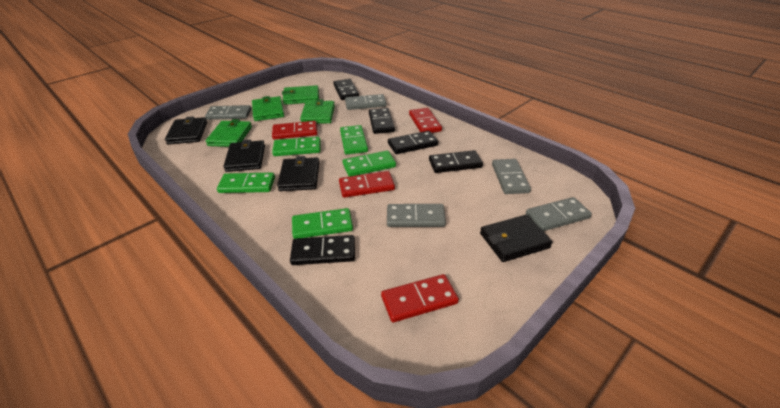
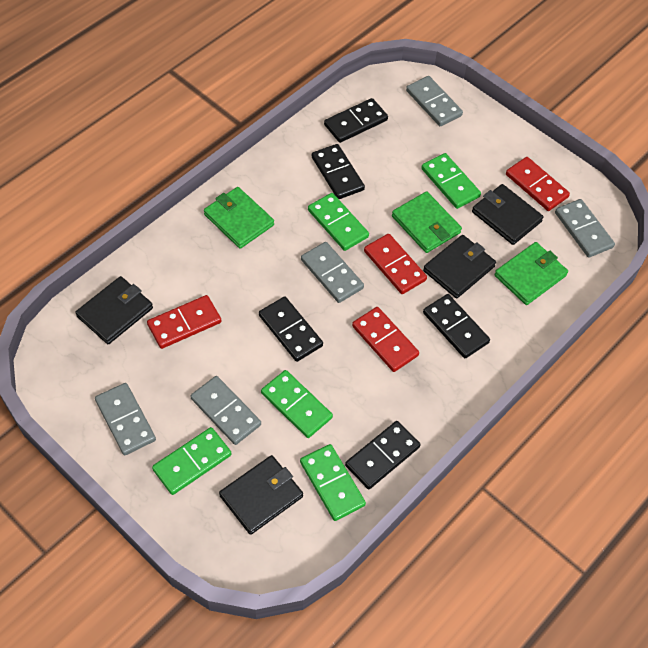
green wallet: [206,119,252,147] [252,96,284,121] [282,85,319,105] [300,99,335,124] = 4 -> [204,187,274,249] [392,191,462,253] [494,242,568,305] = 3

